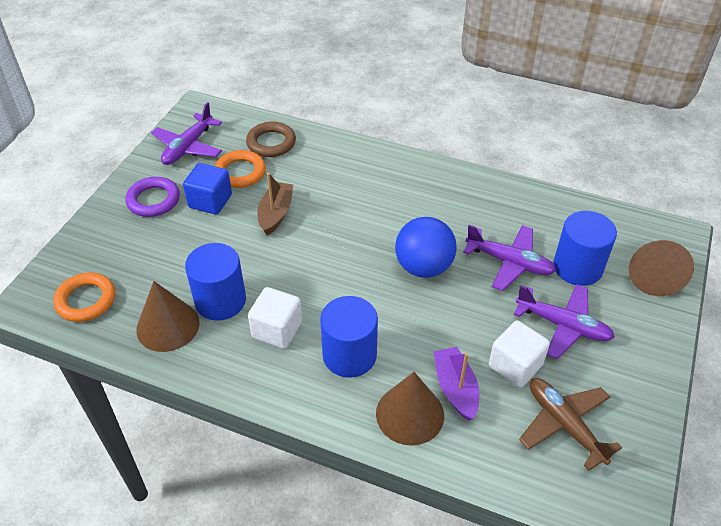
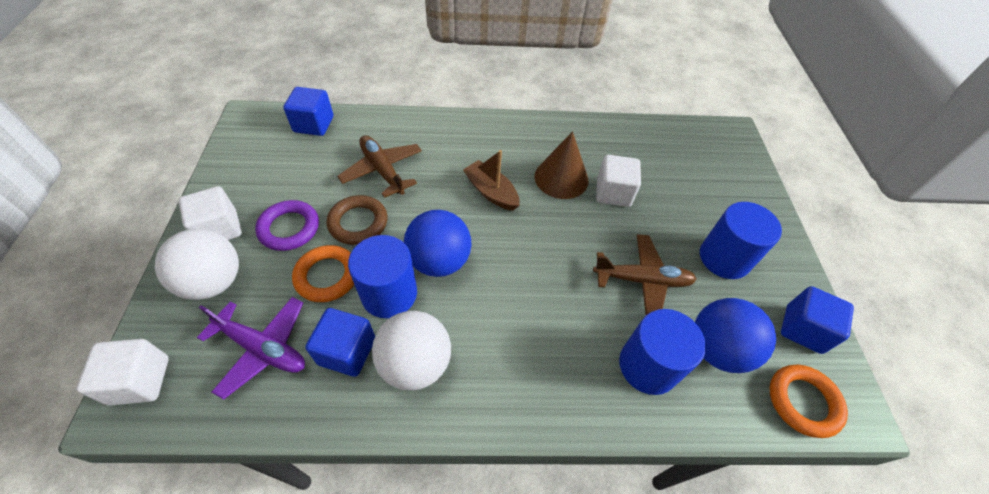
blue ball: [395,217,457,278] = 1 -> [404,210,471,277] [695,298,776,373] = 2
blue cube: [183,163,232,215] = 1 -> [283,87,333,136] [305,308,375,377] [781,286,854,354] = 3
brown cone: [136,281,200,352] [376,372,444,446] [629,240,694,296] = 3 -> [534,131,589,199] = 1
brown plane: [519,378,622,471] = 1 -> [337,135,422,198] [593,234,696,315] = 2
purple boat: [433,347,479,421] = 1 -> none = 0
purple plane: [151,102,222,165] [463,225,556,291] [514,284,615,359] = 3 -> [197,297,305,400] = 1
white ball: none = 0 -> [155,229,239,300] [372,311,451,390] = 2
white cube: [248,287,302,349] [489,320,550,387] = 2 -> [76,339,169,406] [179,186,242,240] [596,155,641,207] = 3

